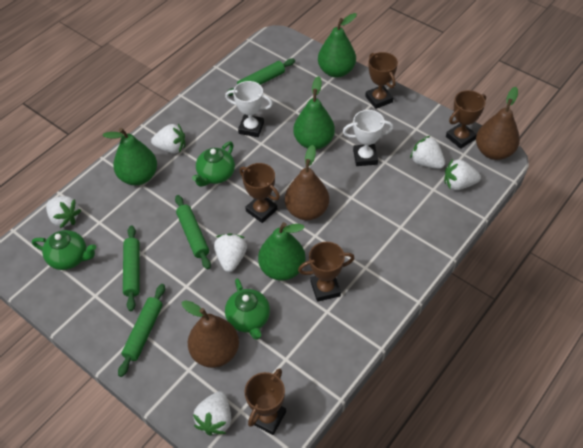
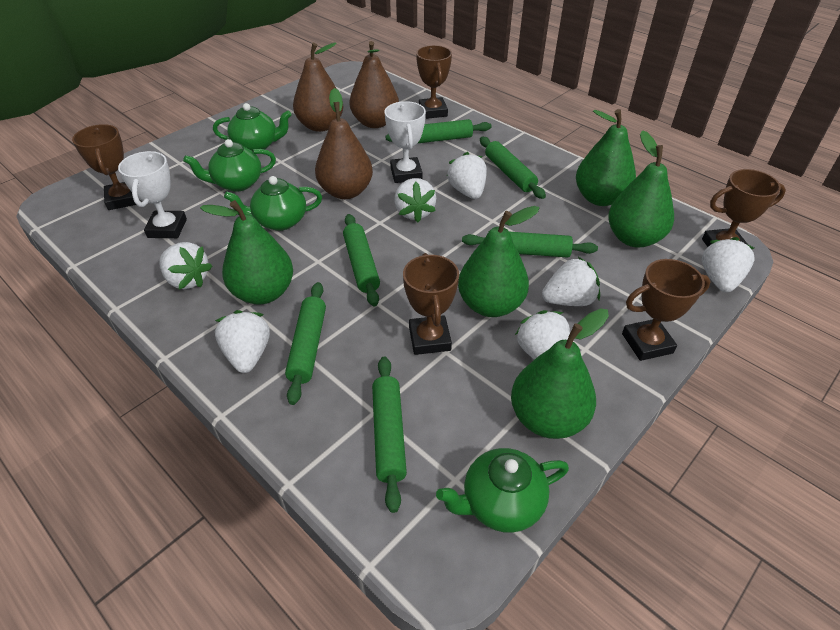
green pear: [103,128,157,185] [258,222,306,281] [293,76,335,150] [318,13,357,78] = 4 -> [200,200,293,305] [458,206,540,317] [511,309,609,439] [576,109,636,206] [608,130,674,247] = 5
green rolling pin: [118,284,165,377] [123,225,140,311] [175,195,211,270] [227,58,295,96] = 4 -> [285,282,326,405] [343,214,380,306] [372,357,407,513] [386,119,492,143] [462,232,598,258] [480,137,546,199] = 6
green teapot: [32,230,96,270] [192,141,235,187] [225,278,270,340] = 3 -> [183,139,276,192] [213,103,292,151] [224,176,322,231] [436,448,569,533] = 4
white strawberry: [46,196,81,228] [151,124,185,154] [193,391,231,436] [214,233,247,272] [410,136,445,169] [444,159,481,190] = 6 -> [159,242,212,289] [215,310,270,373] [394,178,436,222] [447,152,487,199] [515,310,570,360] [542,257,600,306] [702,237,755,292] = 7

